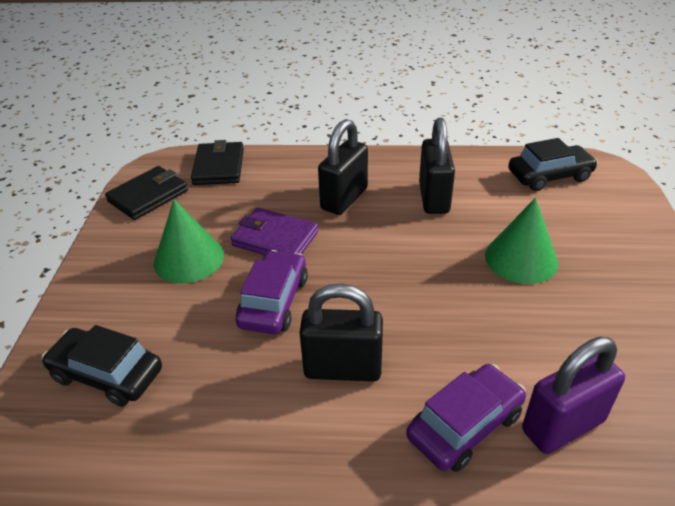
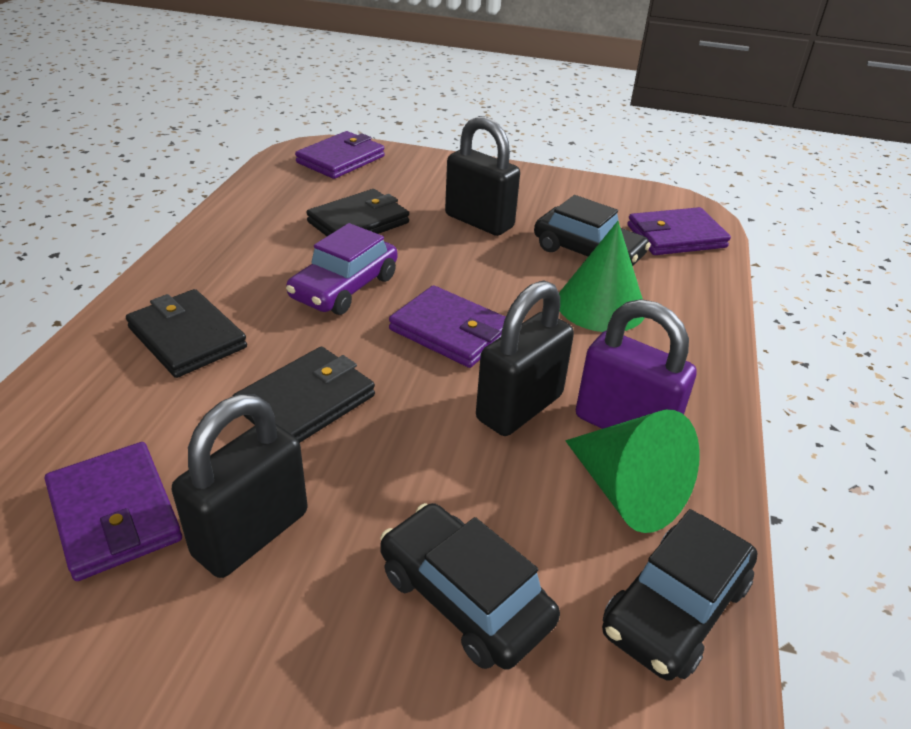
black car: [42,325,162,407] [508,138,598,191] = 2 -> [380,503,560,670] [534,195,651,266] [602,509,757,680] = 3
black wallet: [105,166,188,220] [191,140,244,185] = 2 -> [126,289,247,378] [233,347,375,443] [306,189,409,236] = 3
purple car: [236,250,308,334] [406,364,526,472] = 2 -> [286,223,397,315] = 1
purple wallet: [231,208,318,255] = 1 -> [45,442,182,581] [295,131,385,179] [389,285,505,368] [627,207,731,255] = 4

